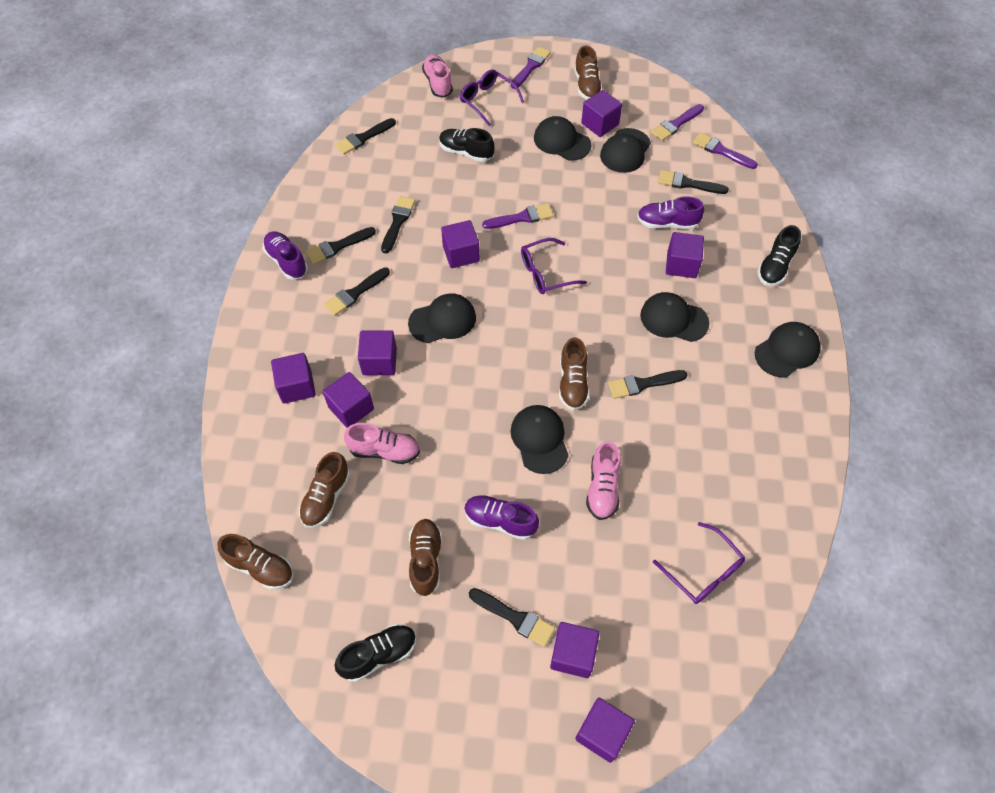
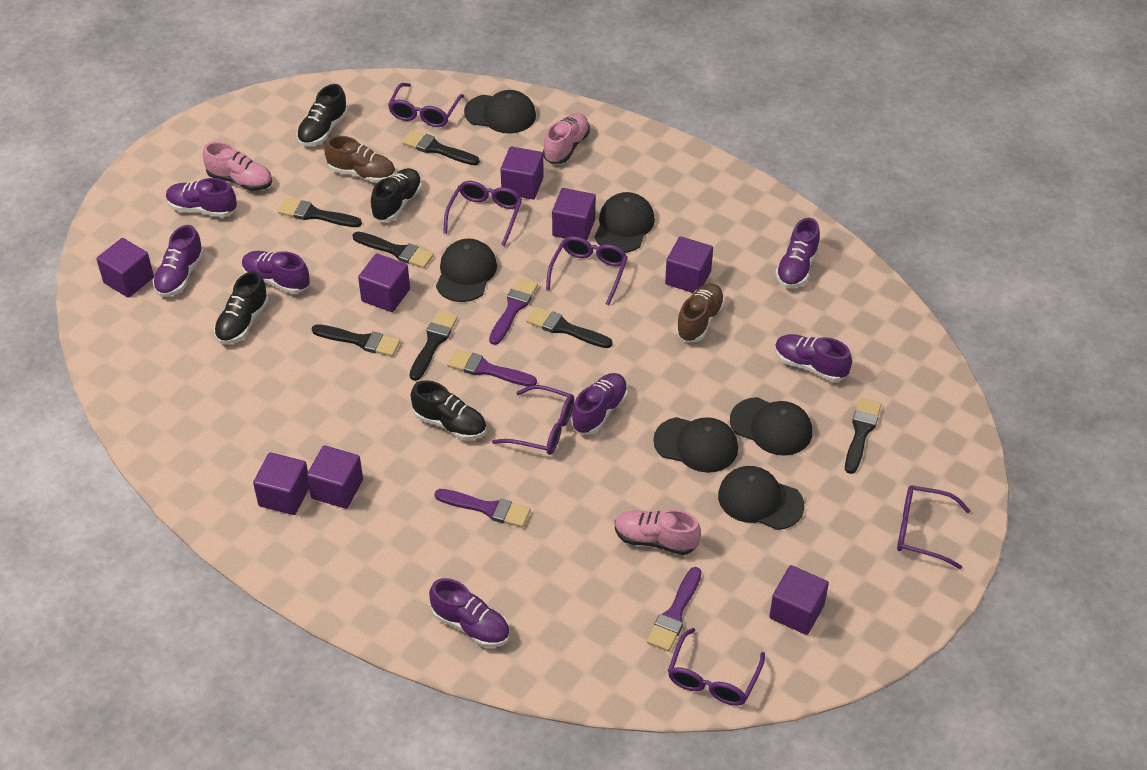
black shoe: [335,624,416,682] [439,128,495,162] [757,225,801,286] = 3 -> [214,271,269,344] [296,84,348,146] [371,168,422,221] [411,380,487,440] = 4
brown shoe: [217,534,293,590] [299,452,350,528] [409,519,442,596] [559,337,589,411] [574,46,603,100] = 5 -> [324,136,396,183] [676,283,725,342] = 2
purple glasses: [460,69,524,126] [521,238,587,294] [653,522,745,604] = 3 -> [388,83,464,127] [443,181,522,246] [492,385,574,455] [546,236,628,306] [668,628,765,706] [897,485,971,569] = 6
purple shoe: [263,232,308,280] [464,495,539,540] [637,196,704,229] = 3 -> [153,225,204,297] [166,178,237,217] [242,251,310,294] [429,578,510,648] [571,373,628,435] [775,218,820,288] [775,334,852,382] = 7

